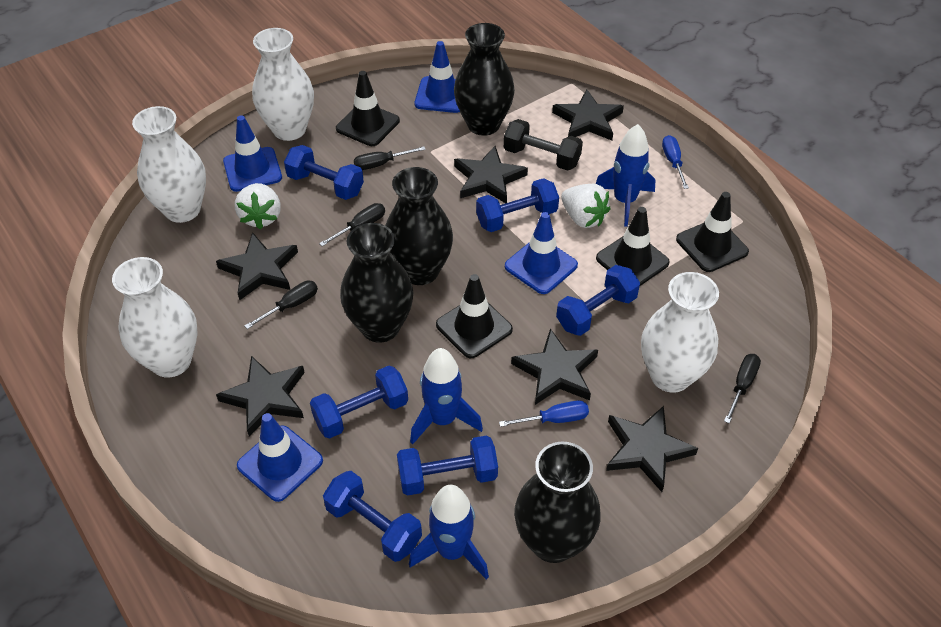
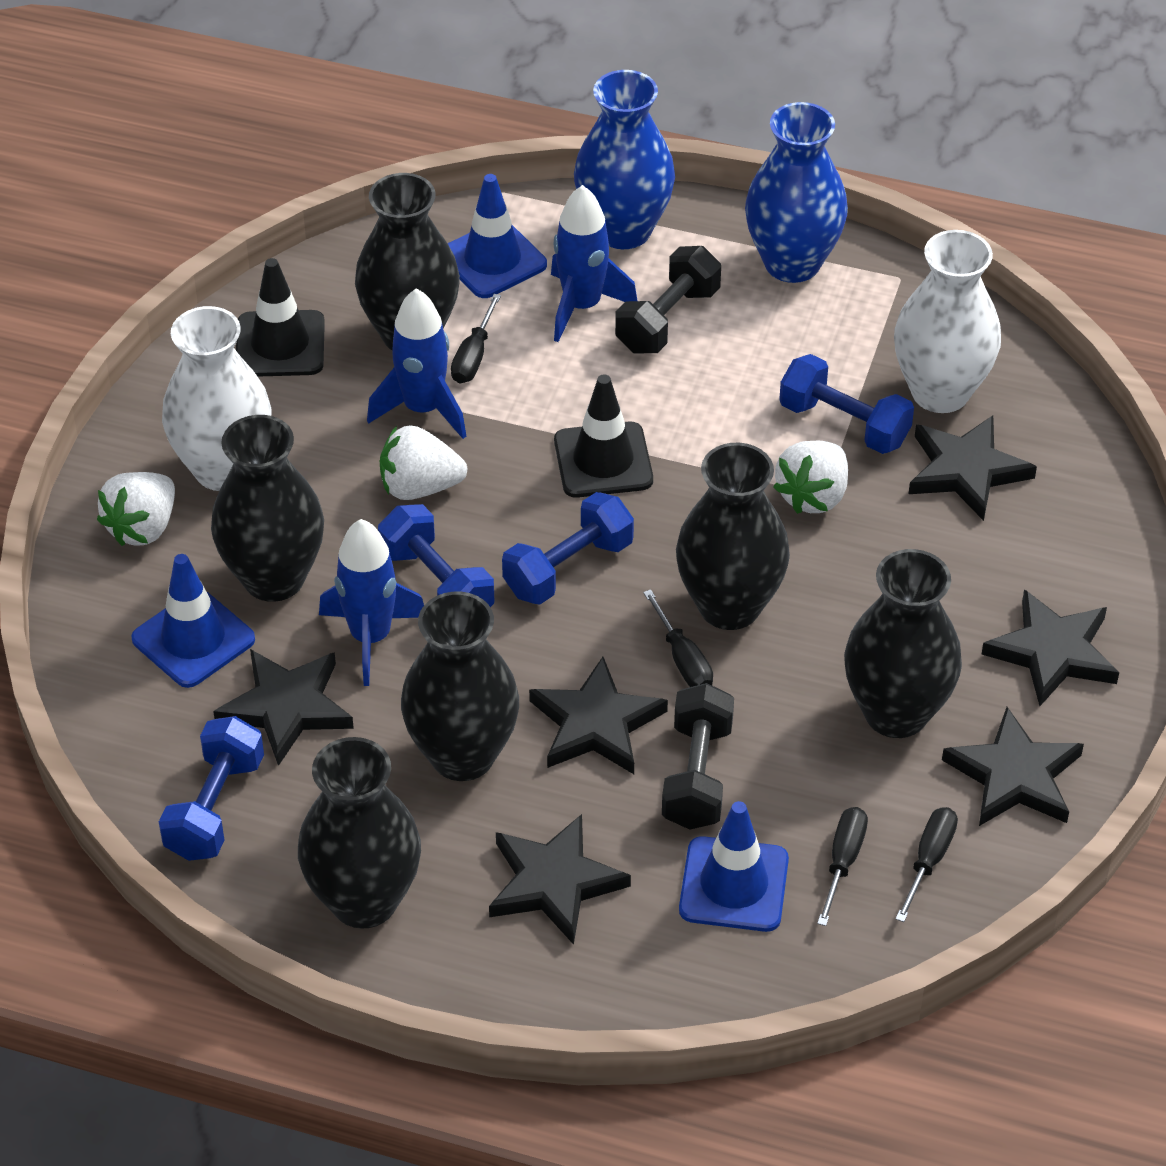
black dumbbell: [504,119,583,171] = 1 -> [615,246,721,353] [662,683,734,830] = 2
black traffic cone: [336,71,400,146] [436,274,513,358] [596,207,670,286] [676,192,749,272] = 4 -> [236,258,325,377] [554,375,653,498] = 2
black vase: [340,223,414,343] [385,167,453,285] [454,23,515,136] [514,441,601,563] = 4 -> [211,415,324,602] [298,737,421,929] [355,173,460,350] [401,592,519,781] [676,443,790,630] [844,549,962,738] = 6
blue dumbbell: [284,145,364,200] [310,366,408,439] [323,471,422,562] [397,435,498,496] [476,178,559,232] [556,265,640,336] = 6 -> [159,716,264,861] [378,504,494,607] [502,492,634,605] [779,354,914,454] = 4
blue screwdriver: [499,401,589,427] [662,135,689,189] = 2 -> none = 0
blue traffic cone: [223,115,282,192] [237,413,323,502] [415,41,460,113] [505,212,578,294] = 4 -> [131,554,255,688] [448,174,547,298] [679,801,789,932] = 3
blue vase: none = 0 -> [574,70,675,249] [745,102,848,283] = 2
white strawberry: [235,183,281,230] [561,184,611,228] = 2 -> [97,472,175,546] [380,425,467,500] [773,441,848,514] = 3
white vase: [112,257,197,377] [132,106,206,223] [252,28,314,141] [641,272,719,393] = 4 -> [162,306,272,491] [894,230,1001,413] = 2

